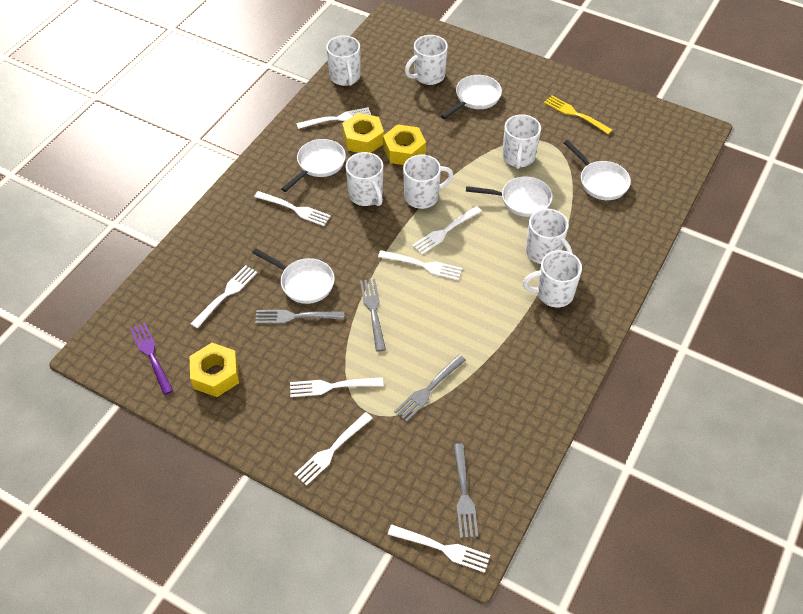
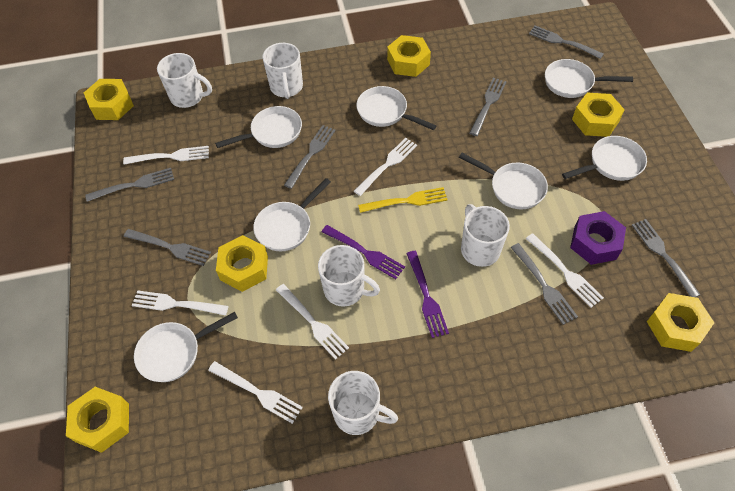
grey fork: [255,310,344,324] [360,279,386,352] [394,354,466,422] [453,443,478,538] = 4 -> [85,168,174,202] [124,229,211,266] [284,125,336,189] [469,78,507,136] [511,243,578,325] [529,26,604,59] [632,219,700,297] = 7
purple fork: [130,322,174,395] = 1 -> [322,225,405,279] [406,251,449,338] = 2
purple nut: none = 0 -> [570,211,626,265] = 1
white fork: [191,265,257,328] [254,191,331,226] [290,377,383,397] [294,412,373,486] [296,107,371,129] [378,250,463,280] [388,524,490,573] [412,206,482,255] = 8 -> [123,146,209,165] [132,290,228,316] [208,361,303,424] [276,284,349,360] [354,138,417,196] [526,233,604,308] = 6
white mug: [326,36,360,86] [346,152,383,206] [403,155,453,209] [405,35,448,85] [502,114,541,169] [523,250,582,307] [526,209,573,264] = 7 -> [157,53,212,108] [262,43,303,99] [318,245,380,306] [328,371,398,435] [461,204,510,267] = 5
white pan: [252,248,335,304] [281,139,346,192] [441,75,502,119] [466,176,553,217] [564,140,631,200] = 5 -> [134,312,238,382] [215,106,302,148] [253,178,331,251] [357,86,436,130] [459,153,548,209] [545,59,633,98] [562,136,647,181] = 7
yellow nut: [190,343,239,397] [342,113,384,153] [383,124,426,165] = 3 -> [66,387,129,453] [84,79,134,120] [216,235,268,292] [387,35,431,77] [572,93,625,137] [647,293,714,352] = 6

